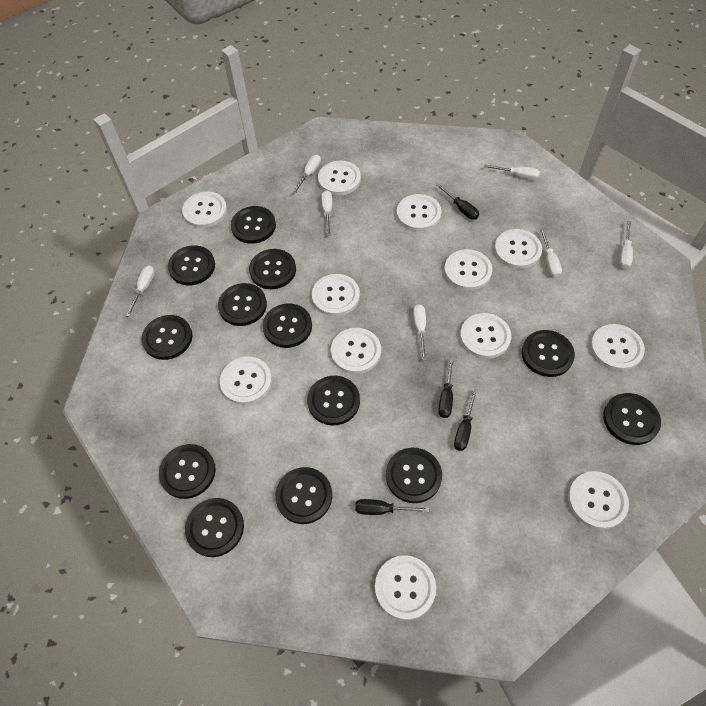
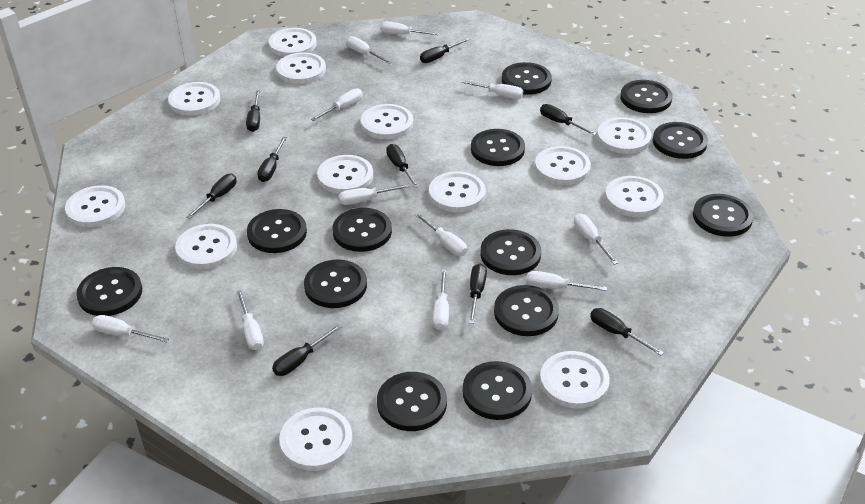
black screwdriver: [355,499,429,515] [436,184,479,220] [438,357,454,418] [454,389,478,451] = 4 -> [186,174,237,219] [246,90,260,132] [257,137,287,182] [272,324,341,376] [386,144,419,188] [420,38,470,63] [469,264,487,324] [540,104,597,136] [590,308,664,356] = 9
white button: [182,191,227,228] [220,356,272,405] [312,274,360,316] [318,161,361,196] [331,328,381,374] [375,555,436,620] [397,194,441,231] [444,249,492,290] [460,313,511,359] [494,229,542,269] [568,471,629,530] [590,324,645,371] = 12 -> [65,185,125,227] [168,82,220,116] [175,224,237,269] [269,28,317,57] [276,53,326,84] [279,407,353,471] [317,155,373,194] [361,104,413,139] [429,171,486,212] [535,146,591,185] [540,351,610,409] [597,117,652,154] [605,176,664,217] = 13
white screwdriver: [126,266,155,317] [292,155,321,194] [321,190,332,236] [413,304,427,361] [484,164,540,180] [540,229,562,278] [619,221,633,269] = 7 -> [91,315,169,343] [236,290,264,350] [311,88,363,121] [338,184,410,205] [347,36,392,64] [380,21,439,35] [414,212,467,256] [433,269,449,330] [461,80,523,99] [526,271,607,291] [574,214,618,265] = 11

